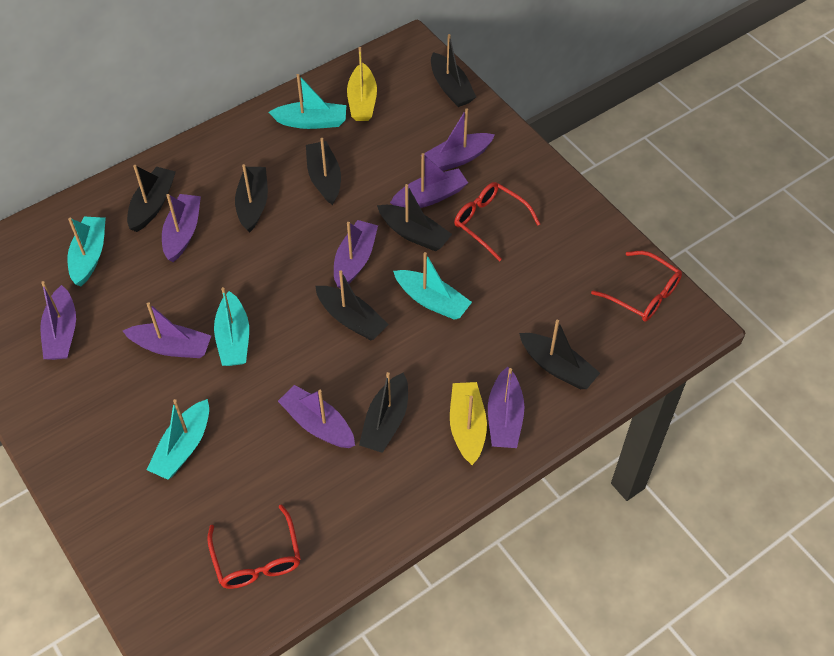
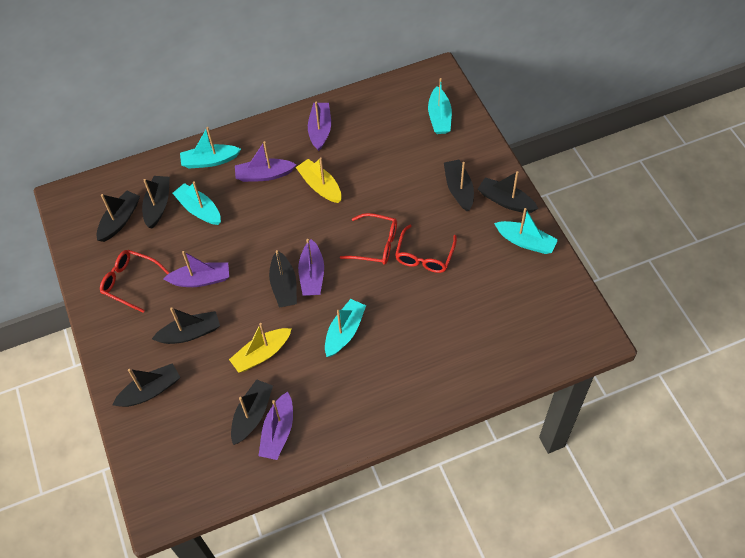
purple boat: [40,281,76,360] [123,302,211,358] [162,194,201,262] [278,385,355,448] [334,220,378,289] [390,153,468,208] [424,108,495,171] [488,367,525,448] = 8 -> [163,251,229,287] [235,141,297,182] [259,392,293,460] [298,239,324,296] [308,101,331,151] = 5

